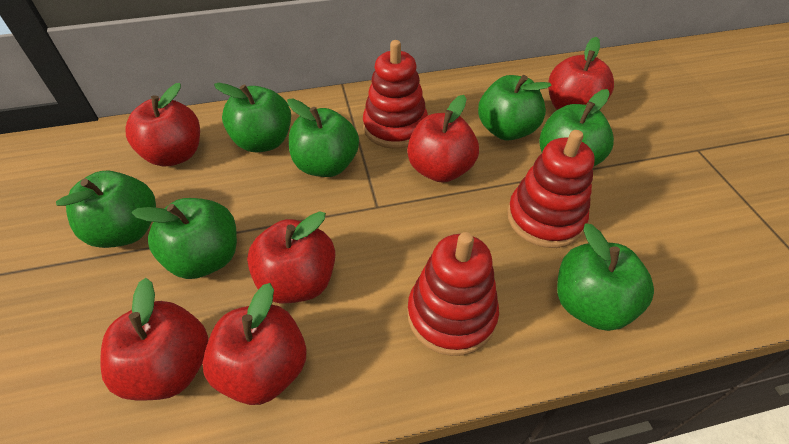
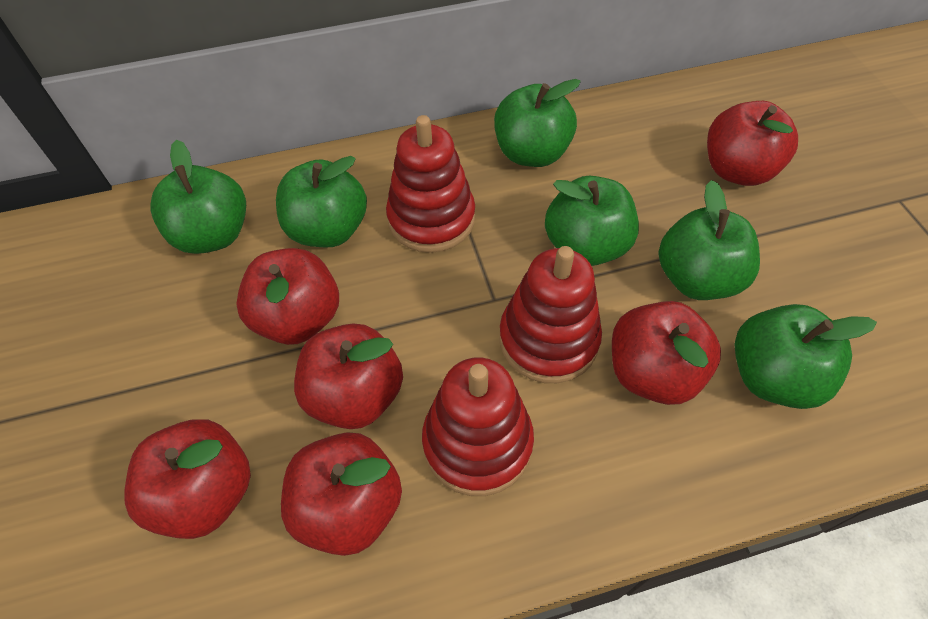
green apple: [56,171,156,248] [132,198,237,279] [214,83,291,152] [287,99,359,177] [478,75,552,141] [539,89,614,167] [557,223,654,331] = 7 -> [150,140,246,254] [276,156,367,247] [494,79,581,167] [545,176,639,266] [659,180,760,300] [735,304,877,409] = 6

